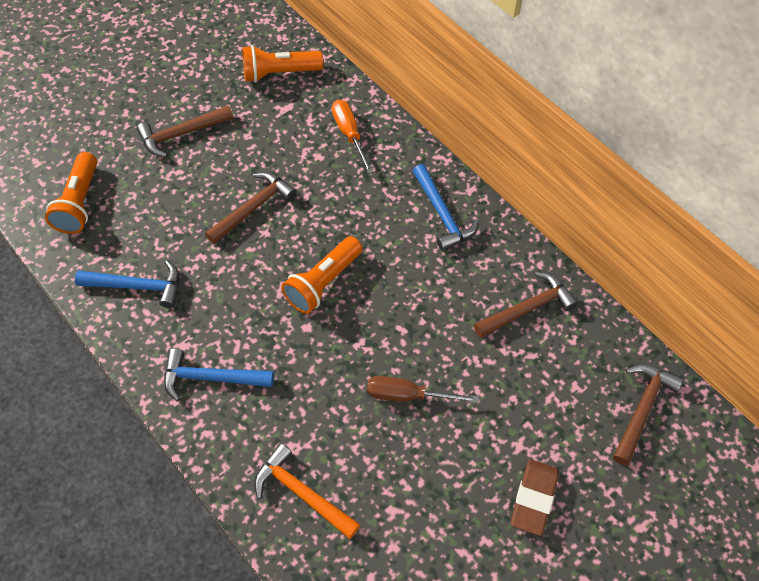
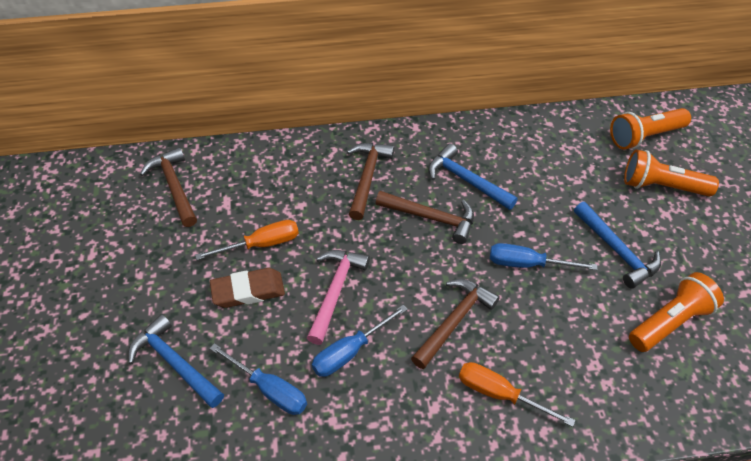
blue screwdriver: none = 0 -> [210,343,307,415] [312,305,408,377] [490,243,597,270] = 3
brown screwdriver: [367,376,479,403] = 1 -> none = 0
orange hammer: [254,443,360,539] = 1 -> none = 0
orange screwdriver: [332,100,373,174] = 1 -> [195,220,299,260] [459,362,576,427] = 2
pink hammer: none = 0 -> [307,250,370,345] = 1

